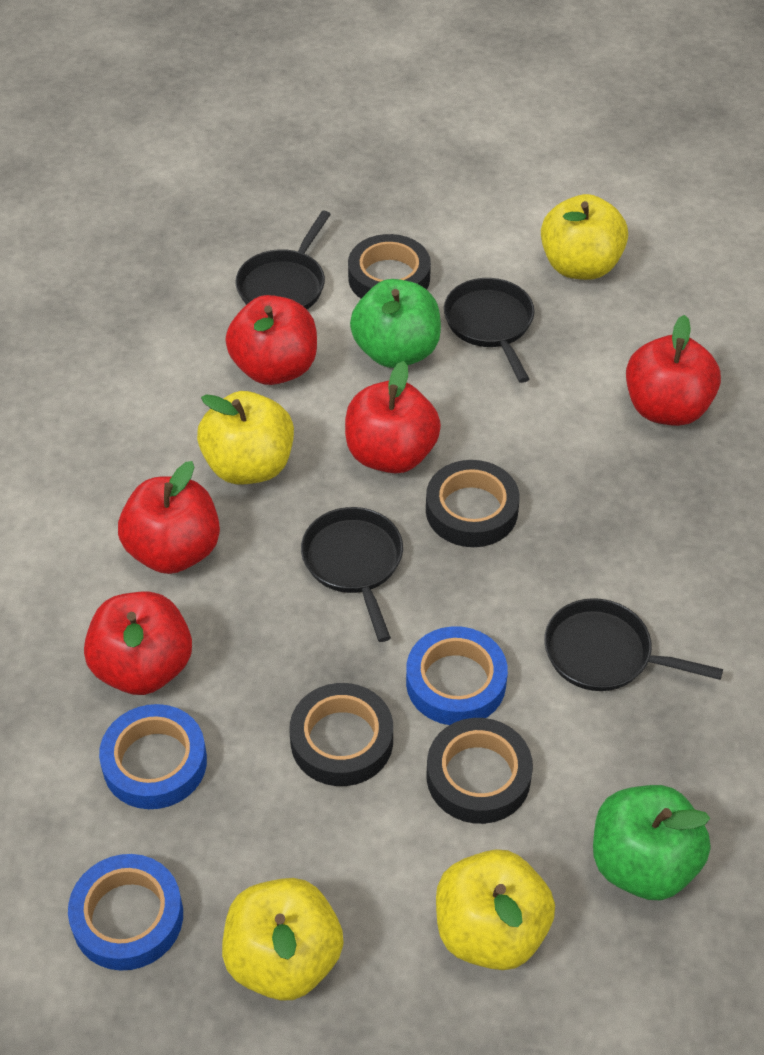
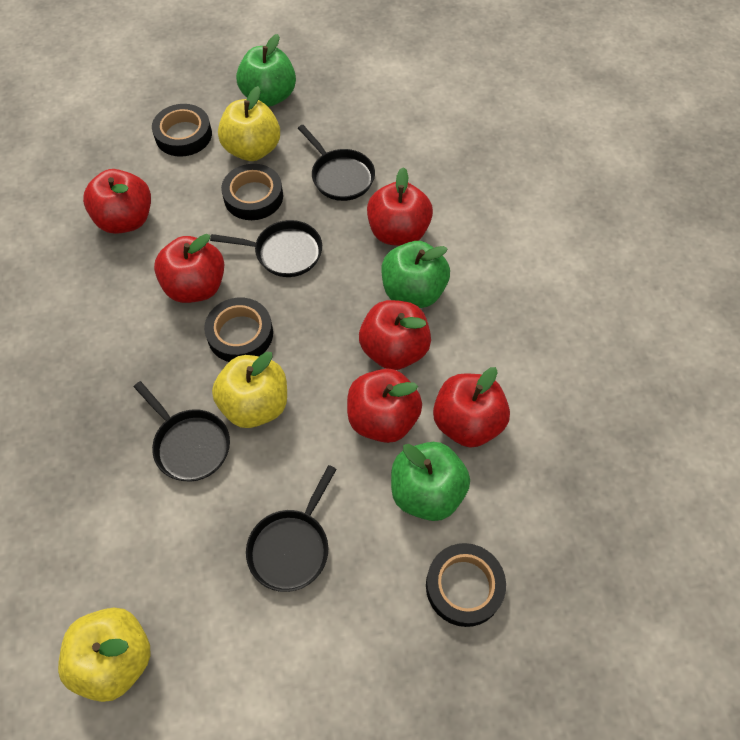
blue tape: [68,854,183,971] [99,704,207,809] [406,626,508,725] = 3 -> none = 0
green apple: [350,279,441,368] [593,785,710,900] = 2 -> [236,34,296,107] [381,241,450,308] [391,442,470,521] = 3
red apple: [84,592,192,695] [118,461,220,574] [225,295,317,385] [345,361,441,473] [626,315,721,426] = 5 -> [83,169,151,234] [154,234,224,303] [347,368,422,443] [359,300,431,370] [367,167,433,246] [433,367,510,448] = 6
yellow apple: [197,391,294,484] [222,878,343,1001] [436,849,555,970] [541,194,628,280] = 4 -> [58,607,151,702] [212,352,287,428] [218,86,280,161] = 3

